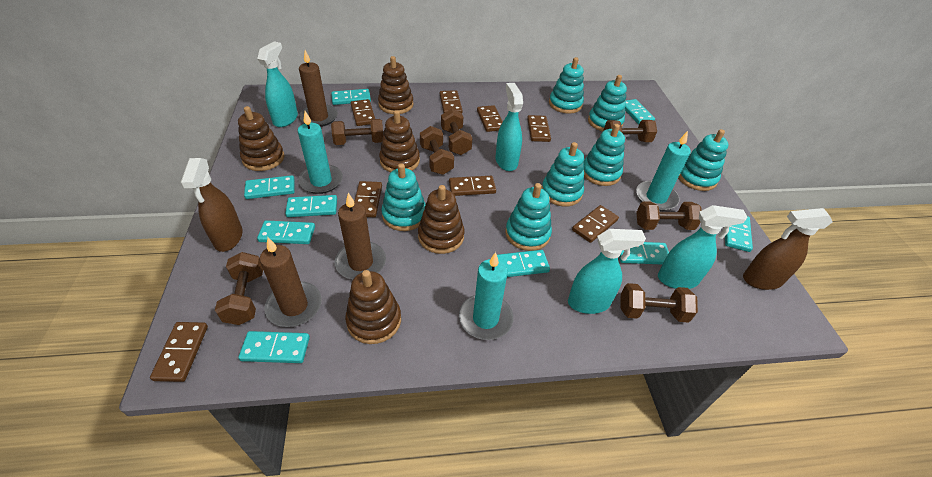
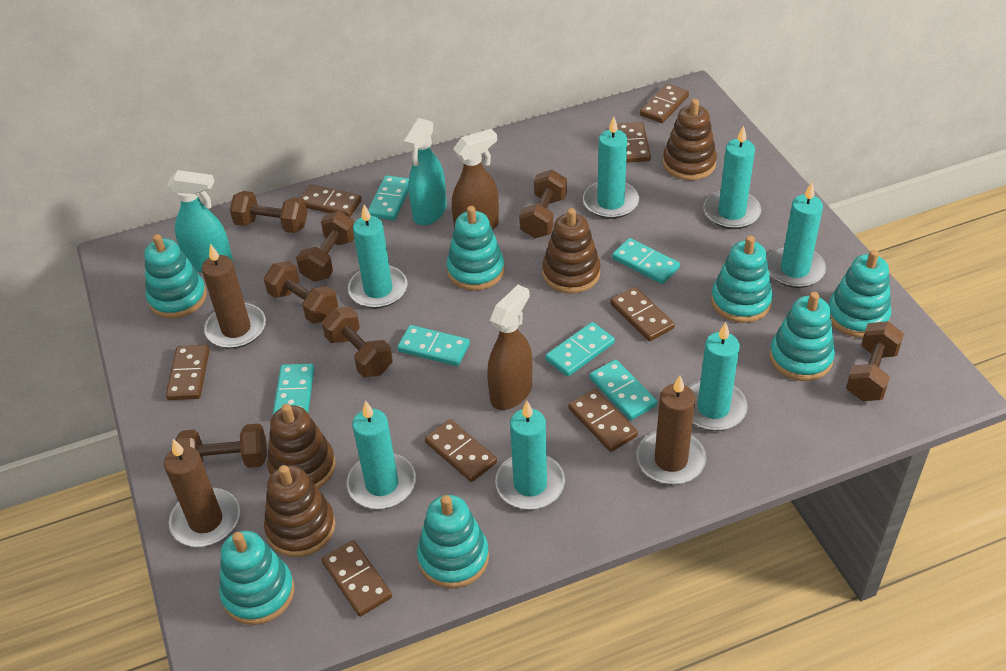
brown stacking toy: [238,106,284,171] [345,270,401,344] [378,56,414,114] [379,110,420,172] [418,185,465,254] = 5 -> [264,465,335,557] [267,404,336,489] [542,208,600,293] [663,99,717,180] = 4
turquoise candle: [298,111,343,194] [459,252,513,340] [636,131,691,211] = 3 -> [347,400,416,509] [348,205,407,308] [495,401,565,510] [583,117,639,219] [688,322,748,431] [704,125,762,229] [766,183,827,288] = 7
turquoise domino: [238,331,310,363] [244,175,295,199] [257,220,315,244] [285,195,337,217] [331,89,371,105] [497,250,550,277] [619,242,669,265] [625,99,655,124] [725,216,753,252] = 9 -> [273,364,314,414] [368,175,409,220] [397,325,470,366] [545,322,615,377] [590,360,657,420] [612,238,680,284] = 6
turquoise spray bottle: [257,41,298,127] [496,83,523,171] [568,229,646,314] [658,205,748,289] = 4 -> [167,170,233,273] [403,118,447,225] = 2

